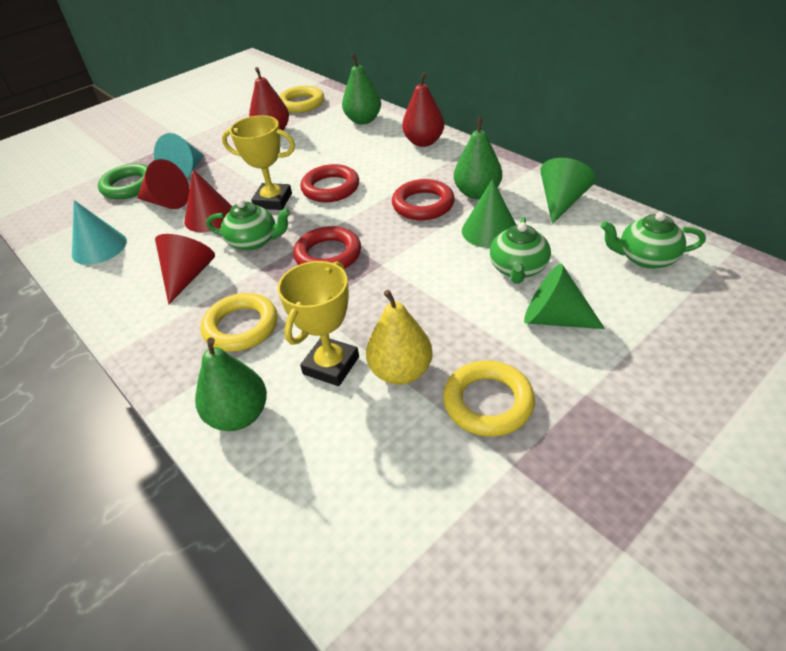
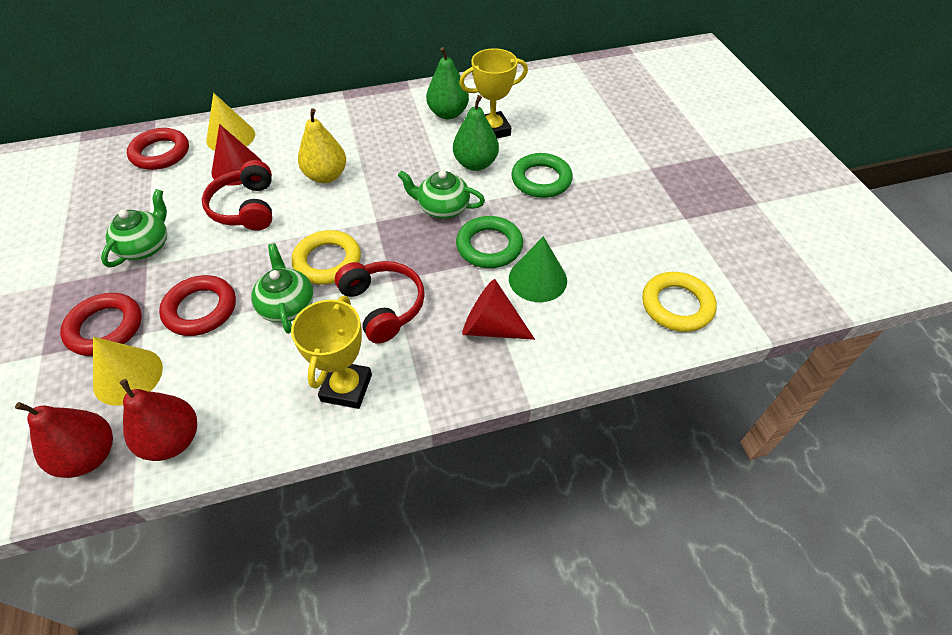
green cone: [462,179,516,248] [524,264,605,329] [541,158,596,224] = 3 -> [509,236,567,302] = 1
green pear: [195,338,267,431] [342,54,381,124] [454,117,502,199] = 3 -> [426,47,469,119] [453,95,499,171] = 2
green ring: [98,163,148,199] = 1 -> [456,216,523,268] [511,153,573,198] = 2
red cone: [137,159,190,209] [155,234,215,305] [184,169,233,232] = 3 -> [211,124,261,186] [462,279,535,340] = 2
red headphones: none = 0 -> [202,160,272,231] [335,261,425,344] = 2
turquoise cone: [72,200,127,265] [154,133,204,178] = 2 -> none = 0
yellow cone: none = 0 -> [93,337,163,406] [206,93,255,151] = 2
yellow ring: [200,293,278,352] [279,86,324,113] [443,360,535,437] = 3 -> [291,230,361,285] [642,272,717,332] = 2

